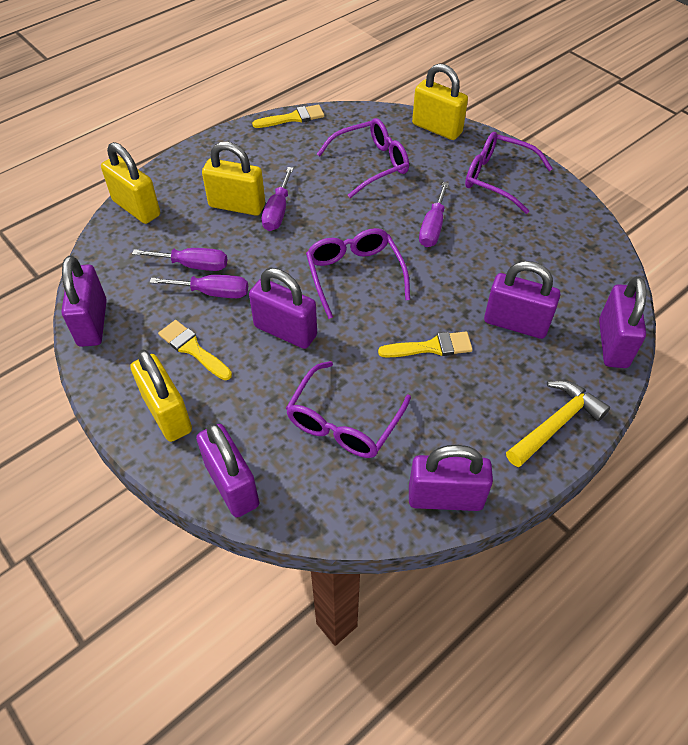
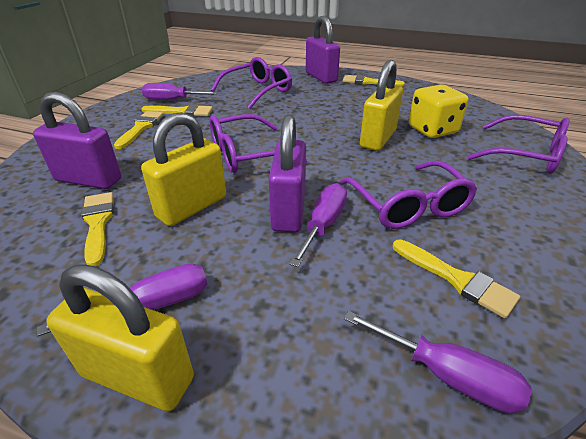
purple padlock: [61,256,107,347] [196,423,259,517] [249,268,317,349] [409,445,493,511] [484,261,560,339] [599,276,647,368] = 6 -> [33,92,121,189] [269,114,306,232] [306,16,340,84] = 3
yellow brush: [158,320,232,380] [252,105,324,128] [378,332,473,358] = 3 -> [81,192,114,266] [114,111,164,149] [141,104,213,116] [343,75,405,87] [393,239,520,318] = 5
yellow dice: none = 0 -> [408,85,469,138] = 1
yellow hammer: [506,381,610,467] = 1 -> none = 0
yellow padlock: [101,142,160,224] [130,350,192,442] [202,142,265,216] [412,64,468,140] = 4 -> [46,264,194,411] [141,112,226,226] [360,60,403,151] = 3

